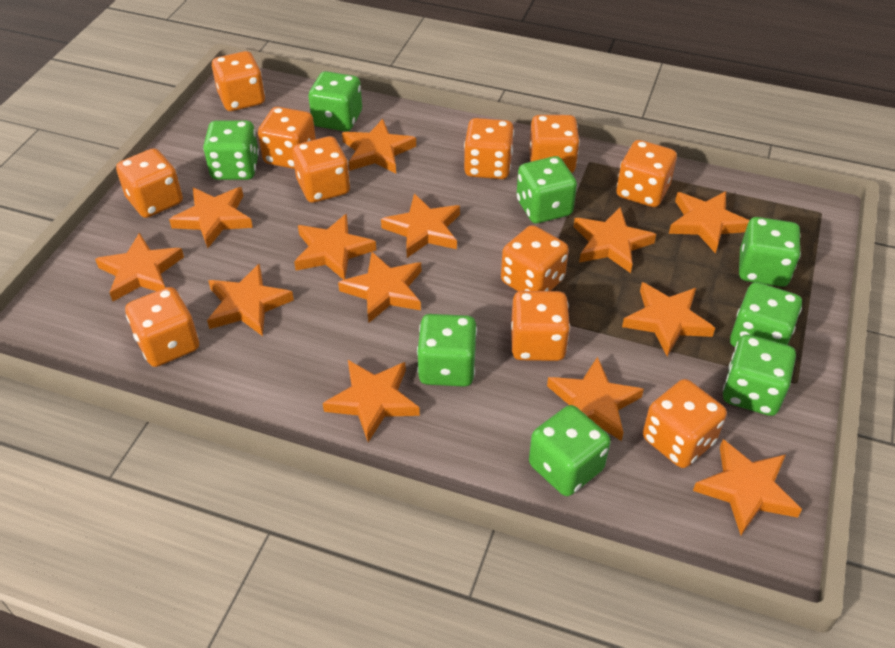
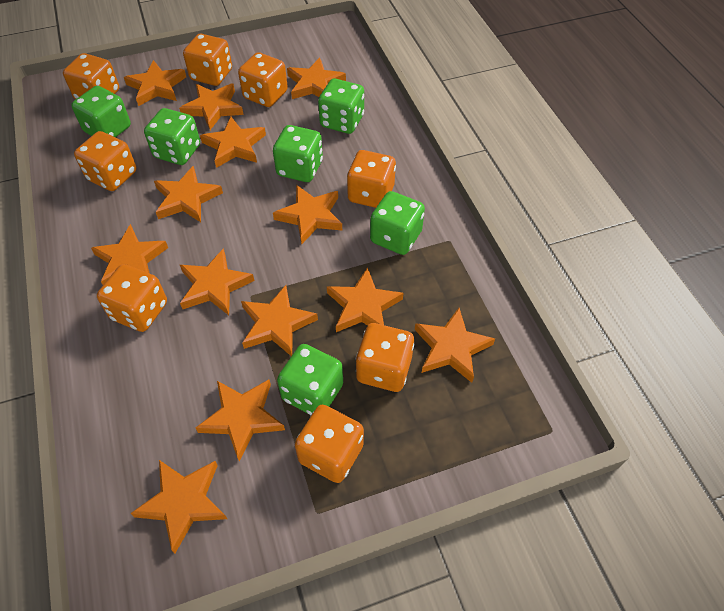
green dice: [203,120,259,180] [308,71,362,132] [417,314,477,387] [516,156,577,223] [529,405,611,496] [723,334,796,416] [730,282,802,347] [739,217,801,287] = 8 -> [71,86,131,137] [144,108,200,165] [273,125,323,182] [277,344,343,415] [318,79,364,134] [370,191,425,255] = 6
orange dice: [116,148,183,218] [125,287,199,367] [212,51,265,111] [258,107,316,169] [292,136,350,203] [464,118,514,179] [501,225,569,291] [511,291,570,361] [529,115,580,173] [616,140,677,207] [643,379,727,468] = 11 -> [63,53,119,99] [74,131,137,191] [97,264,167,332] [183,34,232,86] [238,52,288,107] [294,405,364,483] [347,150,396,208] [356,323,414,392] = 8

